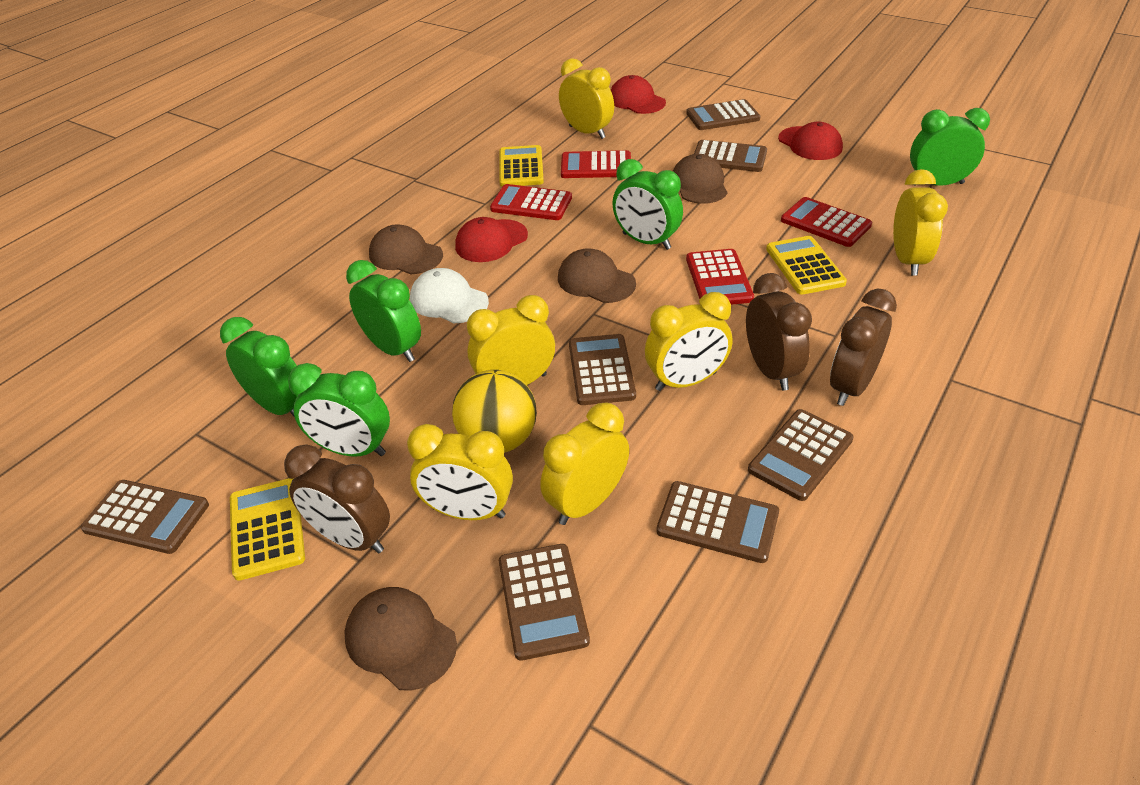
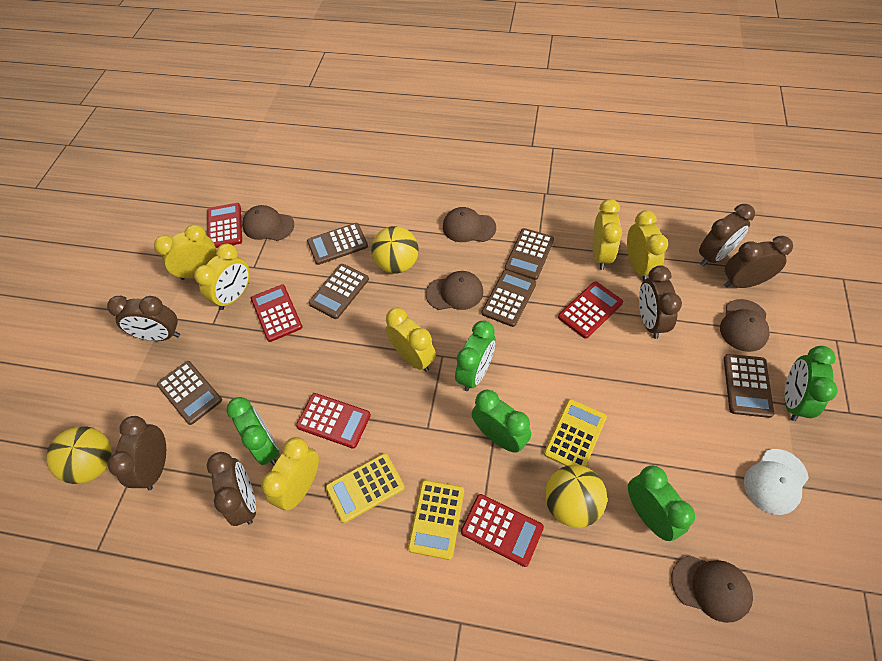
brown calculator: [80,480,209,554] [499,544,590,661] [569,334,636,405] [656,481,779,563] [686,99,760,130] [694,140,767,172] [748,409,854,501] = 7 -> [157,361,222,425] [307,223,368,265] [309,264,369,319] [482,270,536,327] [504,228,554,280] [724,354,774,418] = 6
brown cap: [344,587,457,691] [369,224,443,274] [558,248,636,303] [673,154,728,204] = 4 -> [242,205,294,241] [426,271,483,310] [443,207,496,242] [671,555,753,623] [720,299,770,352] = 5
brown clock: [284,444,390,553] [746,273,812,391] [830,289,897,406] = 3 -> [107,296,180,341] [108,416,166,490] [206,452,256,526] [639,265,682,339] [699,204,755,266] [724,236,793,288] = 6
red calculator: [490,184,572,220] [561,150,631,178] [686,249,754,305] [781,197,872,247] = 4 -> [208,203,242,248] [251,284,302,342] [296,393,371,448] [461,494,544,567] [558,281,623,339] = 5
red cap: [455,217,528,262] [611,75,666,114] [778,122,843,160] = 3 -> none = 0
yellow ball: [452,370,537,453] = 1 -> [46,426,112,484] [371,226,419,273] [545,465,607,528] = 3

